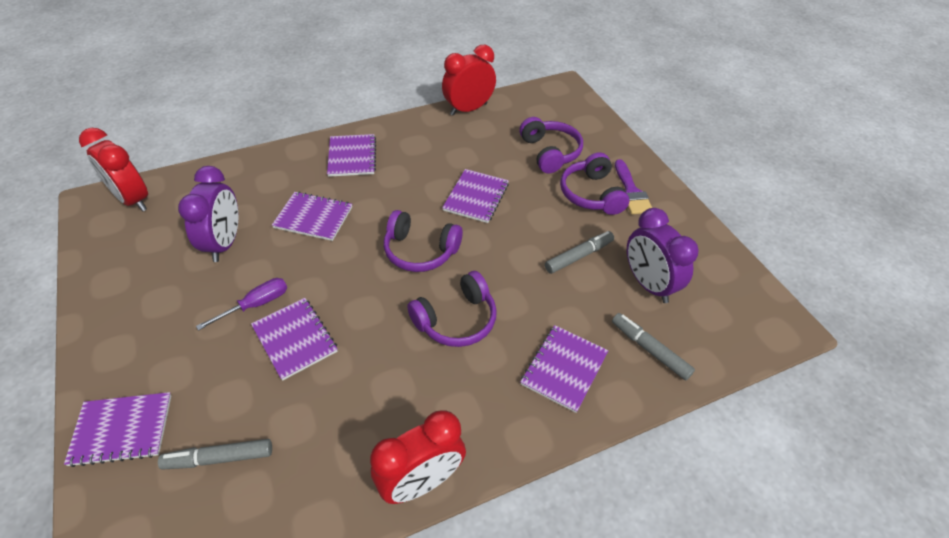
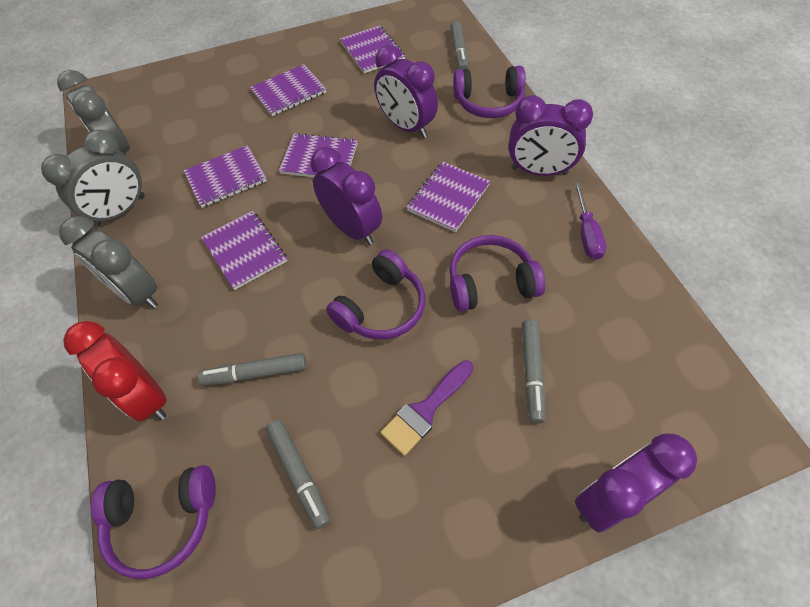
grey clock: none = 0 -> [41,130,145,227] [57,70,130,154] [59,216,158,309] = 3
grey marker: [158,439,272,470] [545,231,614,274] [612,313,695,380] = 3 -> [198,353,306,386] [265,419,330,529] [450,21,469,70] [522,319,545,424] = 4
purple clock: [178,166,239,262] [627,208,699,303] = 2 -> [311,147,382,245] [374,45,438,138] [509,95,593,176] [575,433,697,533] = 4
red clock: [79,128,148,212] [370,410,466,504] [442,45,496,116] = 3 -> [63,321,167,422] = 1

